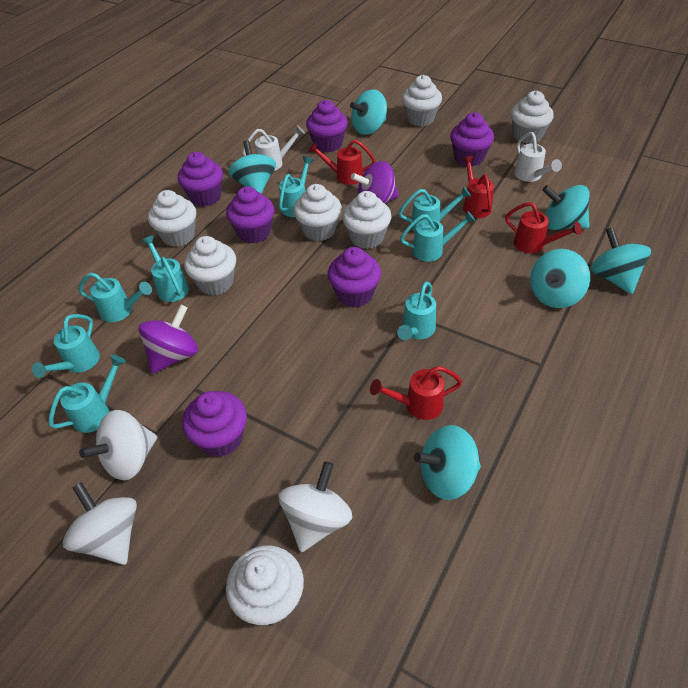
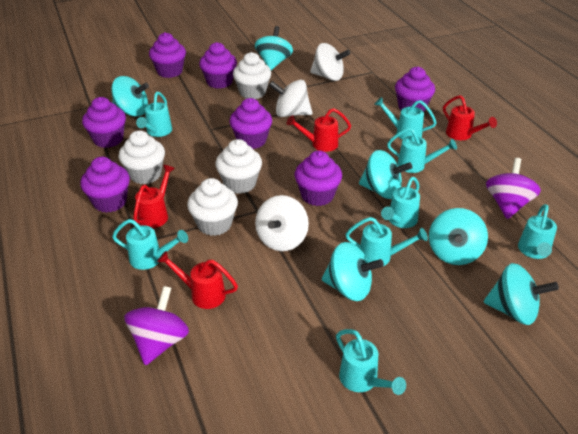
purple cupcake: [178,152,223,207] [182,391,247,457] [226,186,274,243] [306,100,348,152] [328,247,381,308] [450,112,494,166] = 6 -> [80,157,130,213] [82,97,126,148] [149,32,186,78] [199,42,237,89] [229,98,272,149] [295,151,342,206] [395,67,435,112] = 7
white cupcake: [148,190,196,247] [184,236,236,295] [226,545,304,625] [293,184,342,241] [342,191,392,249] [402,75,442,126] [511,91,554,144] = 7 -> [119,130,165,184] [187,178,238,236] [215,139,262,194] [233,52,271,99] = 4
white watering can: [242,125,305,171] [514,132,562,182] = 2 -> none = 0

